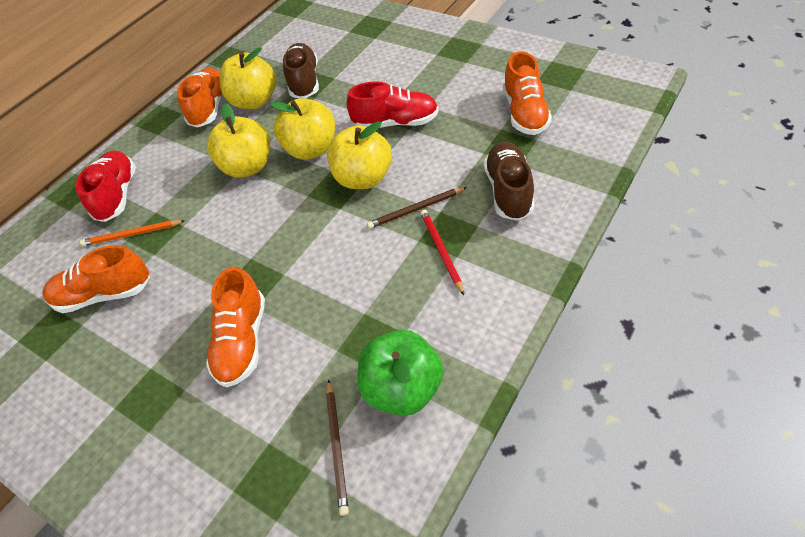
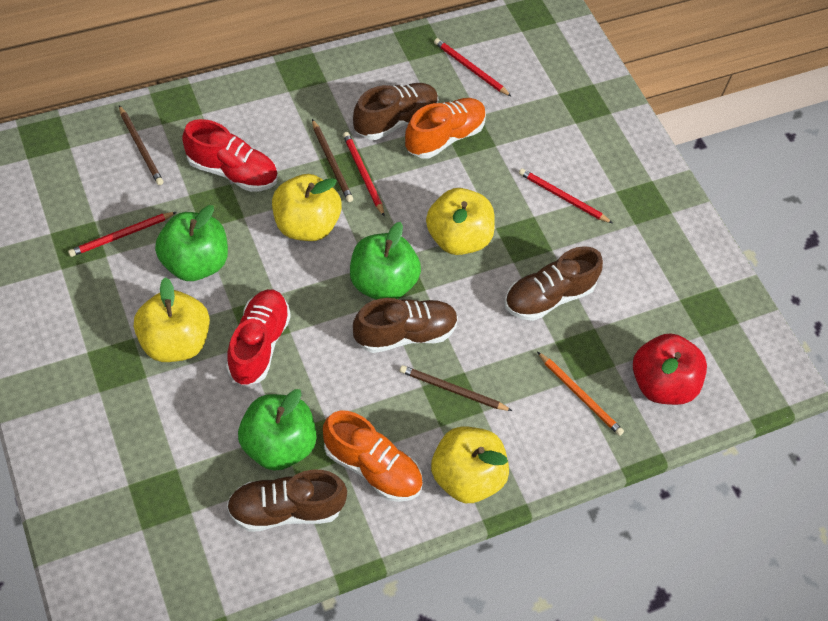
brown pencil: [326,379,349,516] [367,187,467,229] = 2 -> [119,105,163,185] [312,119,353,202] [400,365,512,411] = 3
brown shoe: [283,43,319,99] [484,142,535,221] = 2 -> [227,470,347,532] [353,83,439,140] [353,298,458,353] [504,246,603,321] = 4
green apple: [358,330,443,416] = 1 -> [155,205,228,281] [238,389,317,471] [350,222,421,300] = 3
orange shoe: [42,245,150,313] [177,68,223,127] [206,267,265,387] [503,52,552,135] = 4 -> [323,411,423,502] [405,98,486,159] = 2
red apple: none = 0 -> [633,333,707,405] = 1
red pencil: [421,209,464,295] = 1 -> [68,212,176,257] [343,132,385,217] [434,38,512,97] [519,168,612,223] = 4

